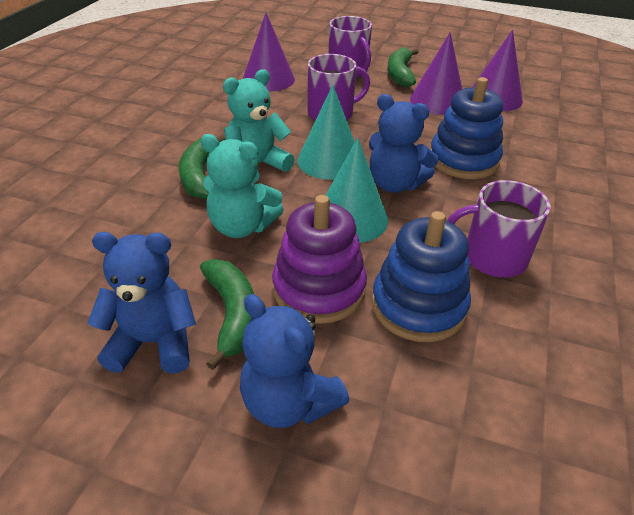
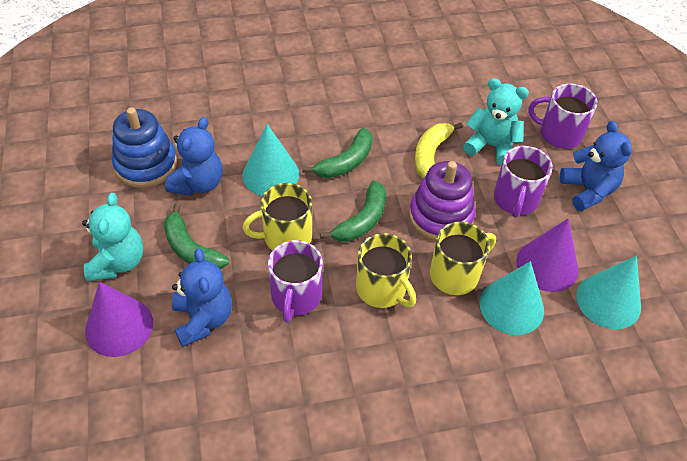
blue stacking toy: [372,211,471,342] [430,77,503,179] = 2 -> [112,107,177,188] = 1
purple cone: [243,13,295,91] [410,32,462,115] [472,30,523,111] = 3 -> [85,281,153,357] [516,218,578,292] = 2
turquoise cone: [297,85,355,180] [326,138,388,243] = 2 -> [242,124,300,196] [480,261,544,335] [576,256,641,329] = 3
yellow banana: none = 0 -> [415,123,463,179] = 1
yellow mug: none = 0 -> [243,183,312,251] [356,233,416,308] [430,221,496,295] = 3

